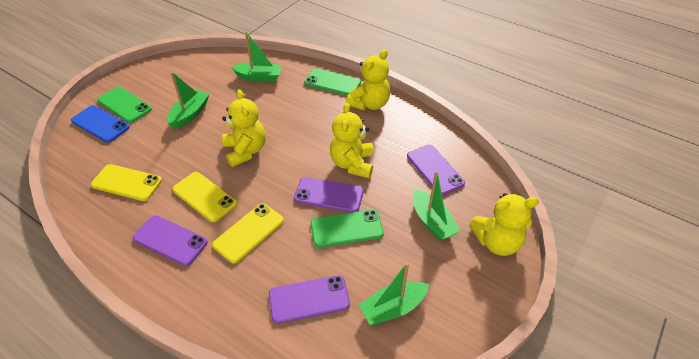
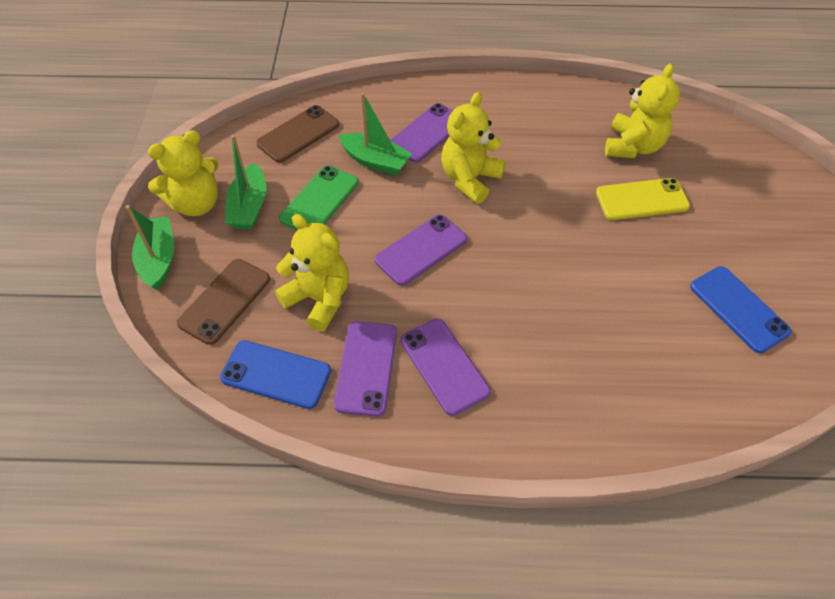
blue phone: [71,105,130,143] = 1 -> [220,340,331,409] [690,266,792,353] = 2
brown phone: none = 0 -> [177,259,270,345] [256,105,339,163] = 2
green boat: [167,72,209,129] [231,32,282,82] [359,262,429,325] [413,171,460,241] = 4 -> [126,205,174,291] [225,135,267,230] [338,93,412,176] = 3
green phone: [97,87,152,123] [304,68,361,96] [311,210,384,248] = 3 -> [279,166,358,231] = 1
yellow phone: [91,164,162,201] [172,172,237,222] [212,203,284,264] = 3 -> [596,178,690,220] = 1

